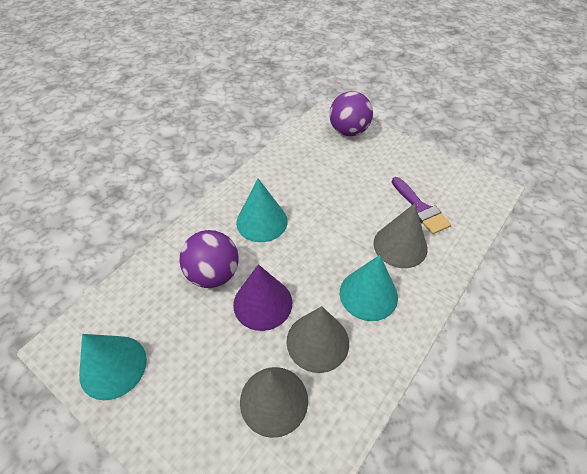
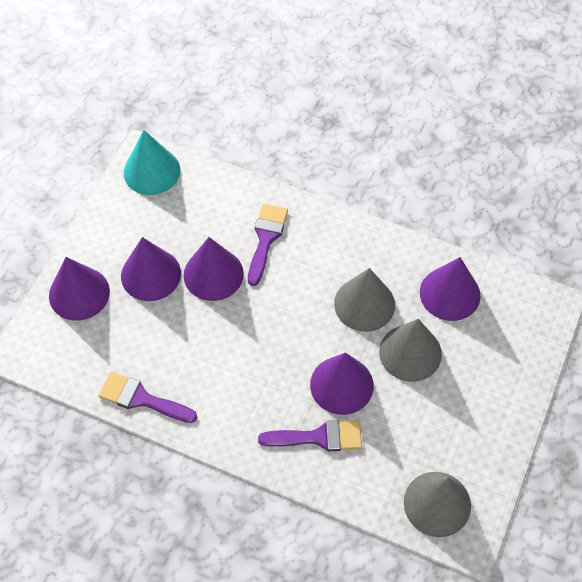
purple ball: [179,230,239,288] [329,91,373,136] = 2 -> none = 0
purple brush: [392,177,451,234] = 1 -> [99,372,197,423] [248,204,288,286] [258,420,362,451] = 3
purple cone: [233,264,292,331] = 1 -> [49,257,110,321] [121,237,181,301] [184,237,244,301] [310,353,374,415] [420,257,480,321] = 5
turquoise cone: [79,334,147,400] [236,178,288,242] [340,255,398,321] = 3 -> [124,130,180,195] = 1

